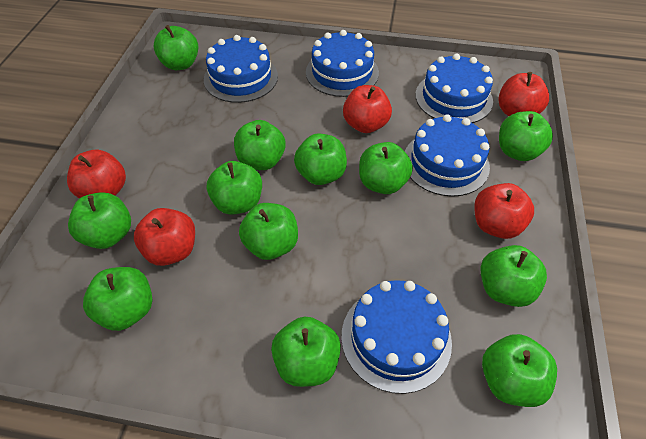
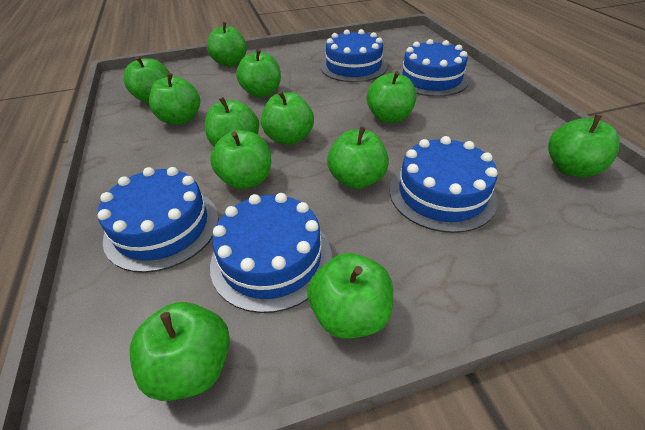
red apple: [67,150,126,198] [134,208,195,266] [343,85,392,133] [474,183,534,239] [498,72,549,116] = 5 -> none = 0

